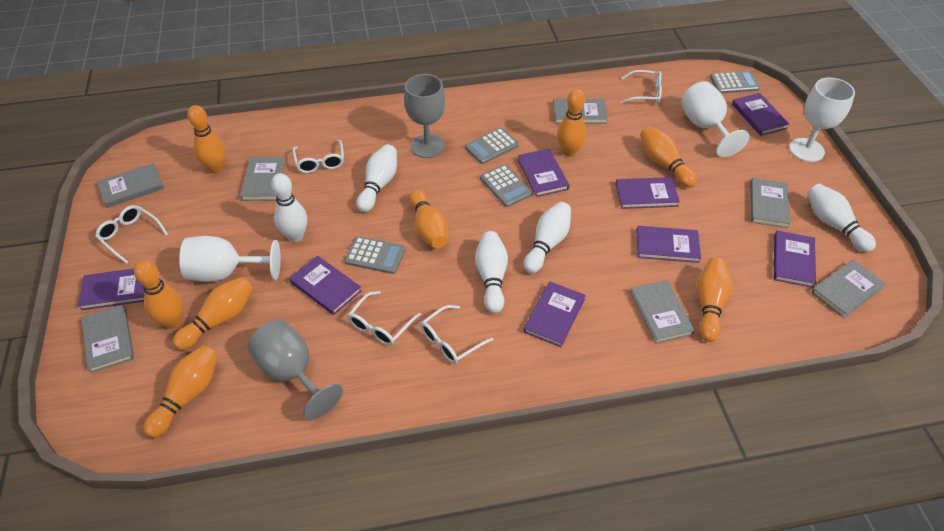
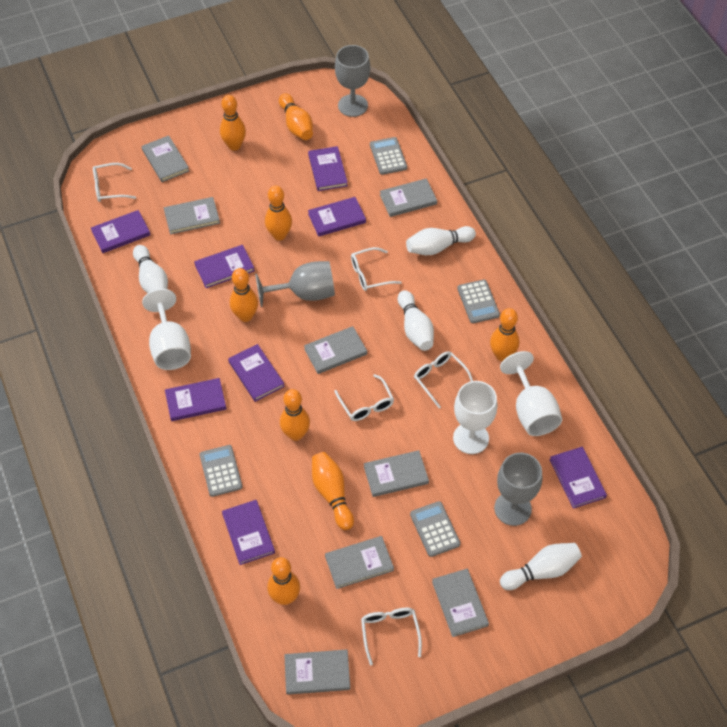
grey book: [81,304,134,373] [97,163,164,208] [240,157,285,201] [553,99,608,124] [630,280,695,344] [750,178,791,228] [811,260,886,318] = 7 -> [142,135,189,182] [164,197,220,234] [284,650,350,695] [304,326,367,374] [325,536,394,589] [364,450,429,497] [380,178,437,217] [432,569,489,637] = 8
grey goblet: [247,320,343,420] [404,74,445,158] = 2 -> [255,261,335,307] [335,45,370,117] [494,453,542,526] = 3
white bowling pin: [271,173,307,242] [356,144,397,212] [475,231,508,313] [523,202,571,273] [807,184,876,252] = 5 -> [133,245,168,293] [398,290,434,351] [406,226,476,255] [500,543,582,590] = 4

